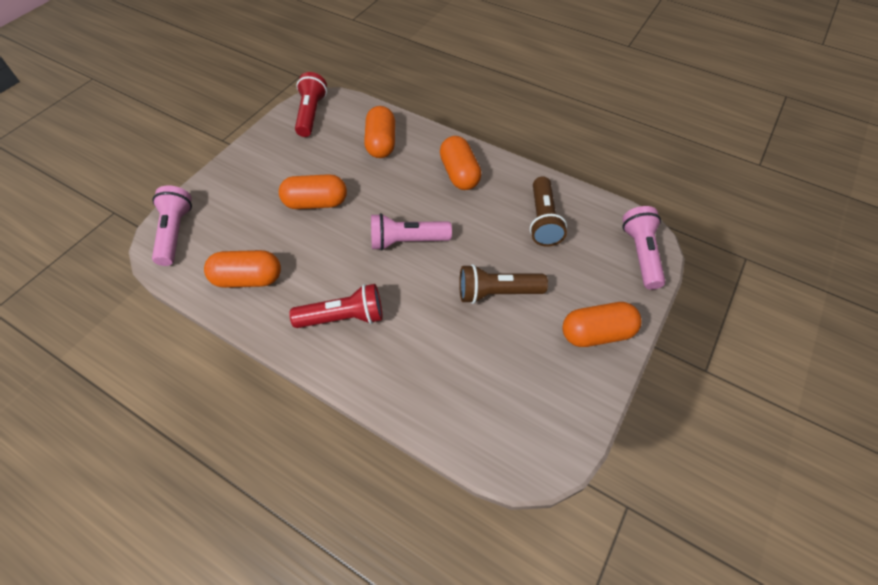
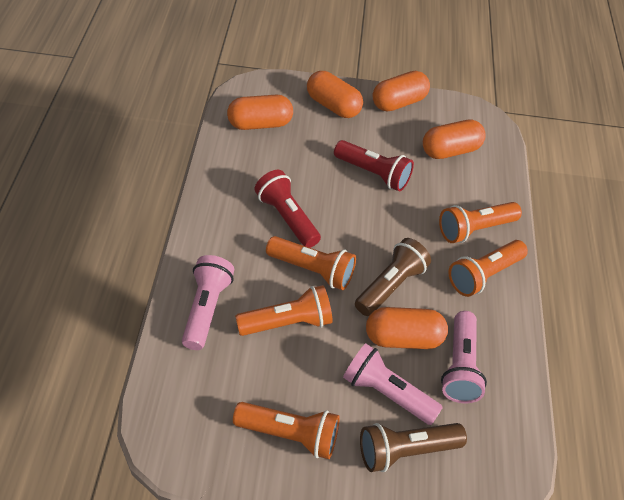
orange flashlight: none = 0 -> [233,402,340,459] [235,285,333,336] [266,236,356,290] [439,202,522,243] [449,240,528,297] = 5

